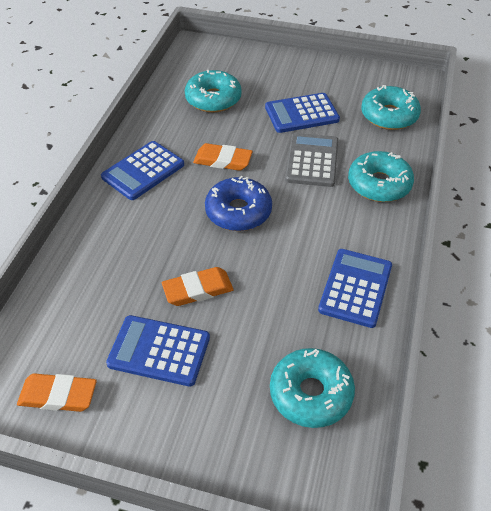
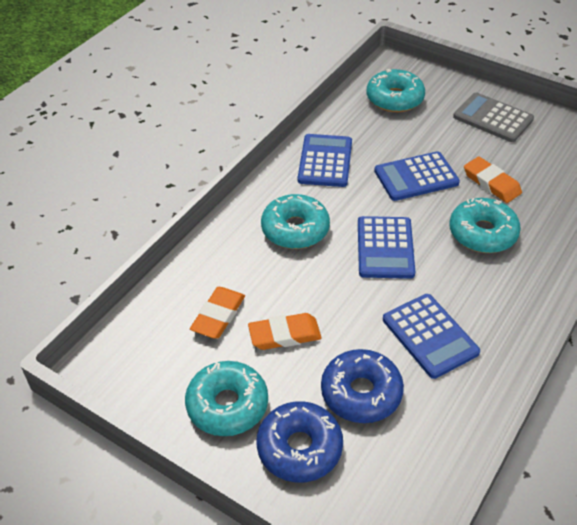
blue donut: [205,175,272,231] = 1 -> [256,401,343,483] [321,349,404,423] = 2

